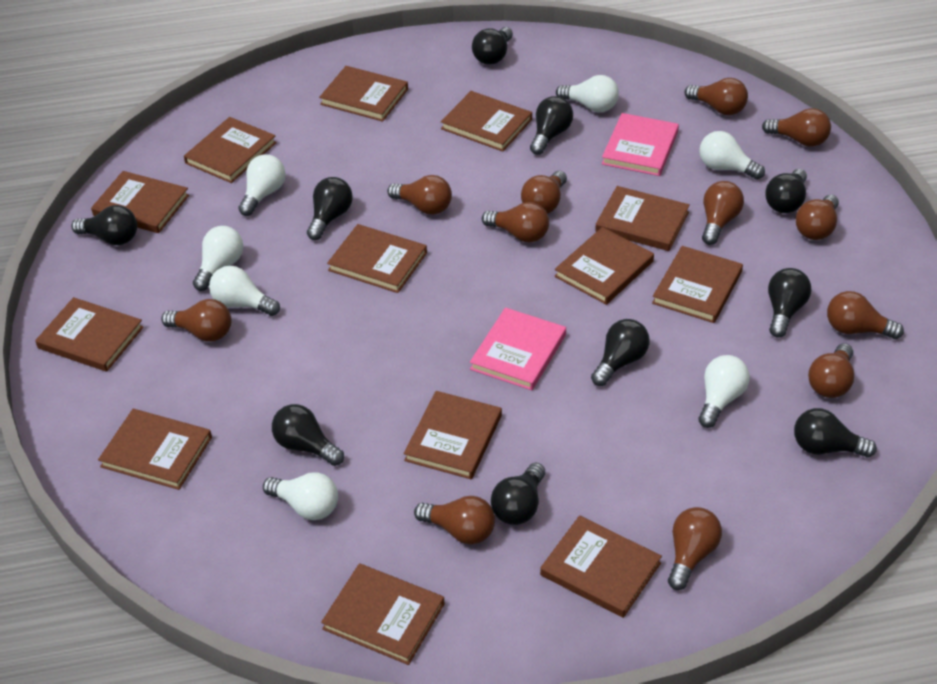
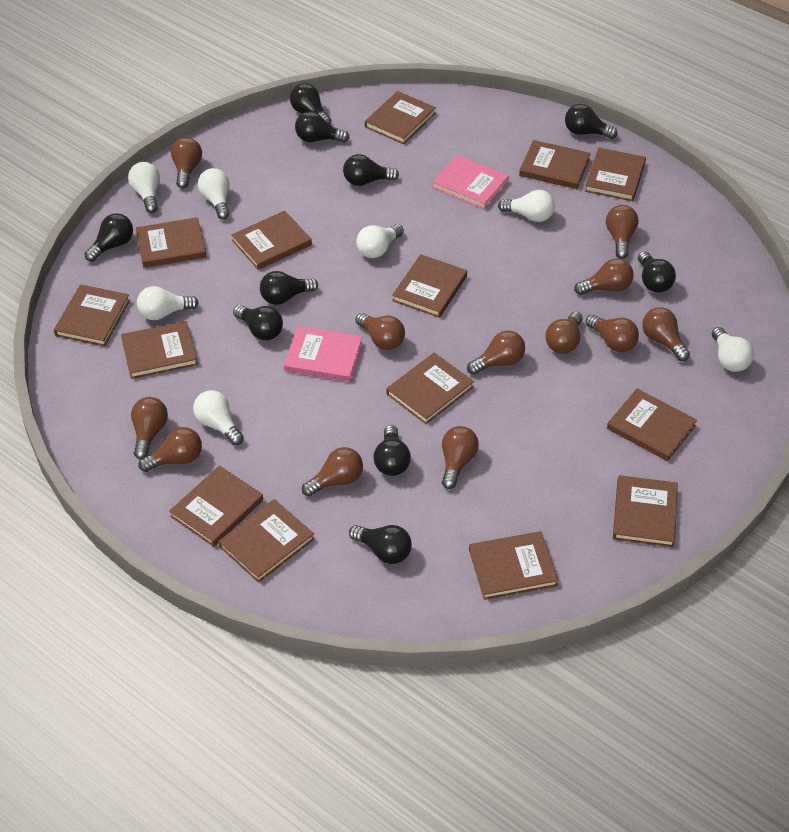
brown book: [35,297,143,372] [91,171,189,233] [98,409,212,490] [184,117,277,183] [319,66,408,122] [321,563,444,665] [327,224,427,293] [404,391,502,479] [441,91,532,152] [540,515,662,618] [554,227,654,305] [595,186,690,251] [652,246,743,323] = 13 -> [54,284,130,347] [121,321,198,379] [136,217,206,268] [169,465,263,547] [218,499,314,583] [231,211,312,270] [365,91,436,144] [386,353,474,424] [392,254,467,318] [469,531,559,600] [519,140,591,189] [585,148,646,201] [607,389,697,461] [613,475,678,547] = 14

